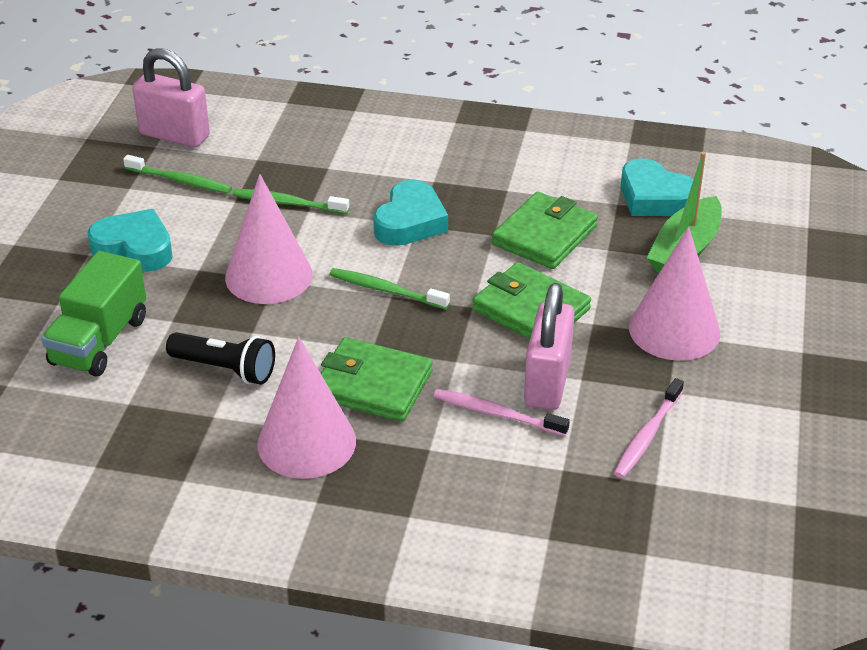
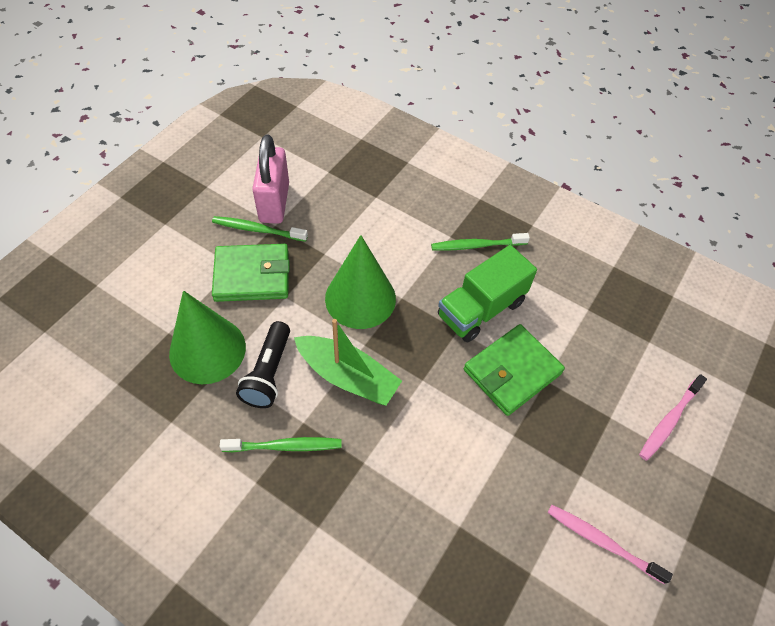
green cone: none = 0 -> [169,290,246,384] [325,235,396,329] = 2
green wallet: [321,337,433,422] [472,262,591,339] [492,192,598,269] = 3 -> [212,244,290,302] [464,324,565,416] = 2
pink cone: [225,174,313,304] [257,337,356,479] [629,226,720,361] = 3 -> none = 0
pink padlock: [132,48,210,148] [524,283,575,410] = 2 -> [252,135,289,224] = 1
turquoise heart: [88,209,173,272] [373,180,448,246] [621,158,694,216] = 3 -> none = 0

